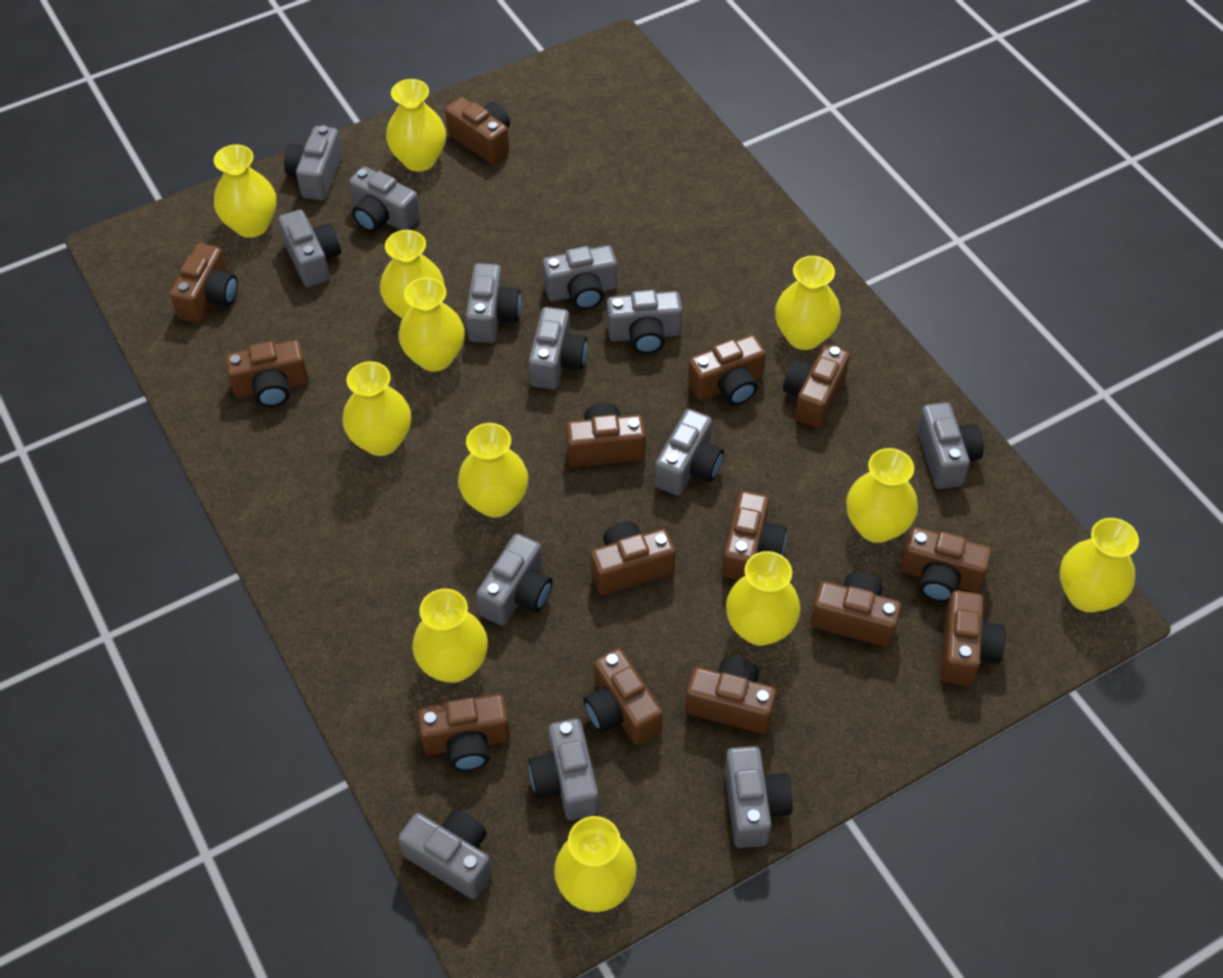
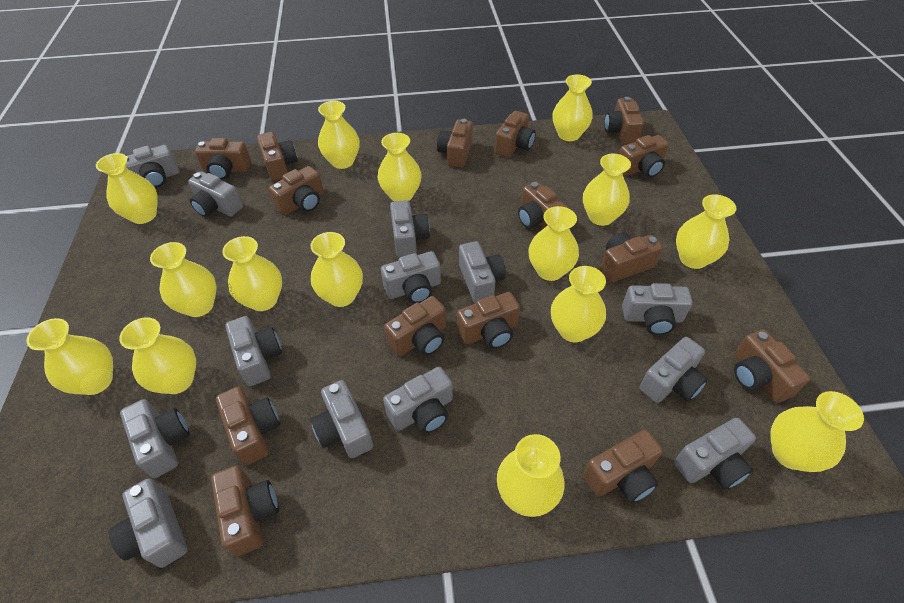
brown camera: [170,243,238,323] [225,340,309,407] [418,694,510,771] [445,97,510,164] [566,402,646,467] [583,648,663,745] [591,521,676,595] [685,656,777,734] [688,335,766,405] [722,491,787,580] [783,344,850,428] [811,572,901,647] [901,527,992,602] [940,590,1006,686] = 14 -> [195,138,251,180] [211,466,278,556] [216,387,280,465] [257,132,298,181] [269,166,324,215] [384,296,446,356] [437,119,473,168] [457,292,520,349] [495,111,536,157] [518,181,568,229] [583,430,663,503] [600,233,663,282] [604,97,644,144] [619,135,669,178] [734,329,810,403] = 15
yellow vase: [214,144,276,238] [343,361,411,456] [380,230,445,319] [386,79,446,171] [399,277,465,372] [412,589,488,683] [458,423,528,517] [554,816,636,912] [726,551,800,646] [775,256,841,350] [846,448,918,543] [1060,518,1139,612] = 12 -> [26,318,113,395] [96,153,158,224] [119,317,196,394] [150,242,217,317] [222,236,282,311] [310,232,363,307] [318,101,360,169] [378,133,421,202] [497,434,565,517] [529,206,579,281] [551,266,606,342] [552,74,593,141] [583,154,631,226] [676,194,737,269] [770,391,864,472] = 15

